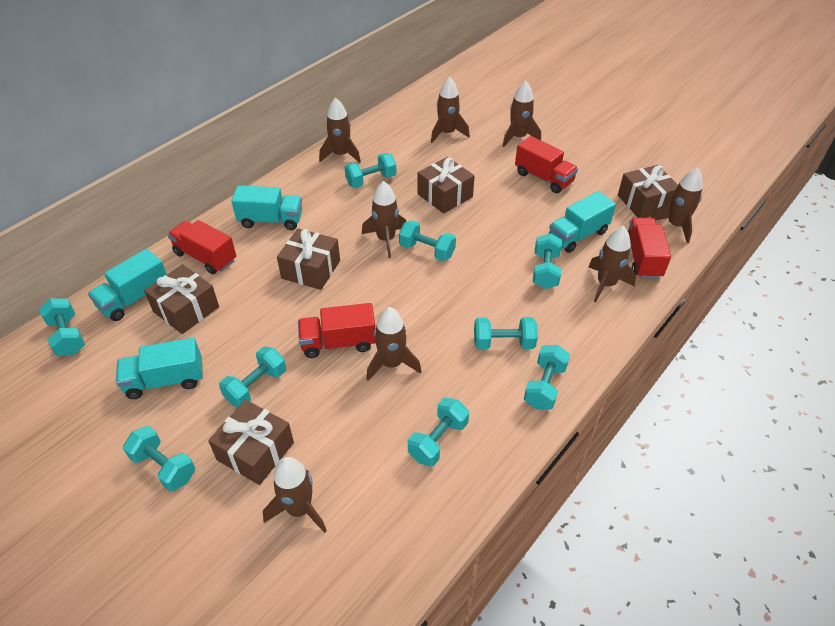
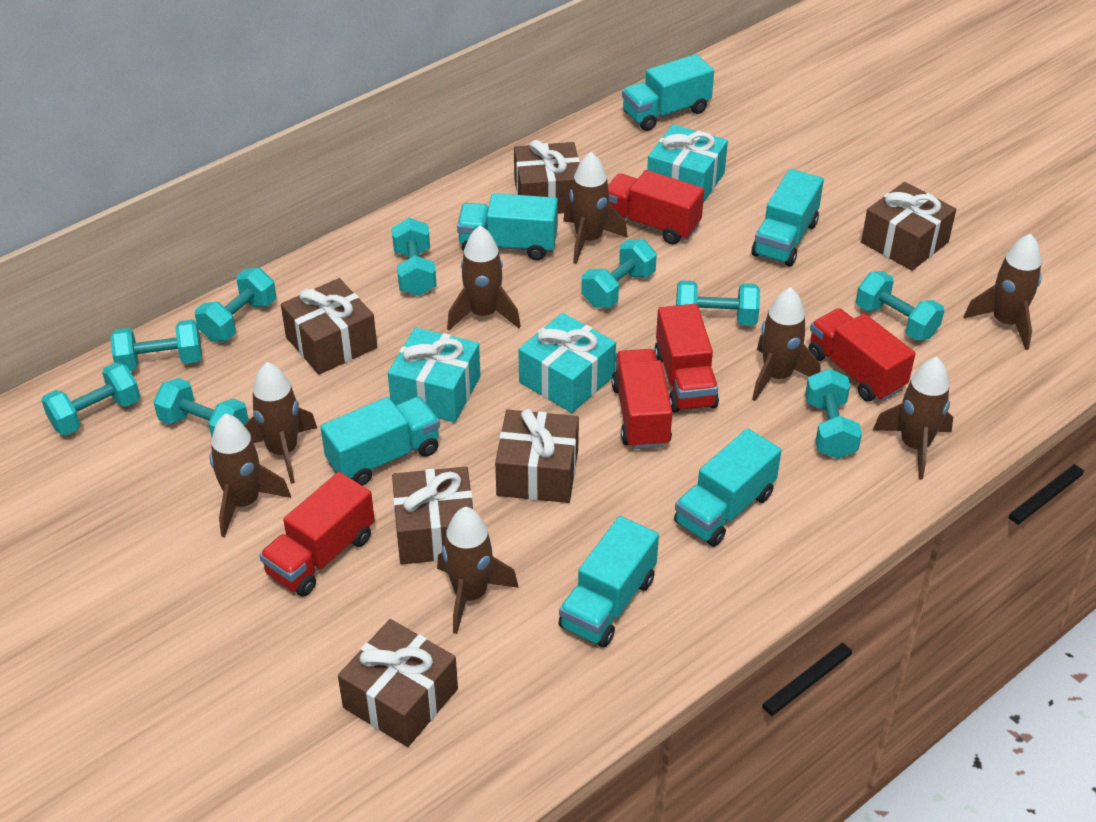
brown gift: [144,264,219,334] [208,399,294,485] [277,229,340,290] [417,157,475,214] [618,165,678,218] = 5 -> [281,278,377,375] [338,619,458,747] [392,467,473,564] [495,409,579,503] [514,140,580,214] [861,182,956,271] = 6
red truck: [167,220,236,274] [298,303,376,358] [515,136,578,193] [628,218,671,279] = 4 -> [259,472,375,597] [608,170,704,244] [611,349,672,449] [654,304,719,413] [808,308,916,402] = 5
turquoise gift: none = 0 -> [388,327,480,423] [518,313,616,413] [647,124,728,203] = 3
turquoise truck: [88,249,167,321] [116,338,203,399] [231,186,302,230] [549,191,616,253] = 4 -> [320,397,440,486] [457,193,558,260] [559,516,659,648] [622,54,714,131] [674,428,782,547] [752,169,824,266] = 6

